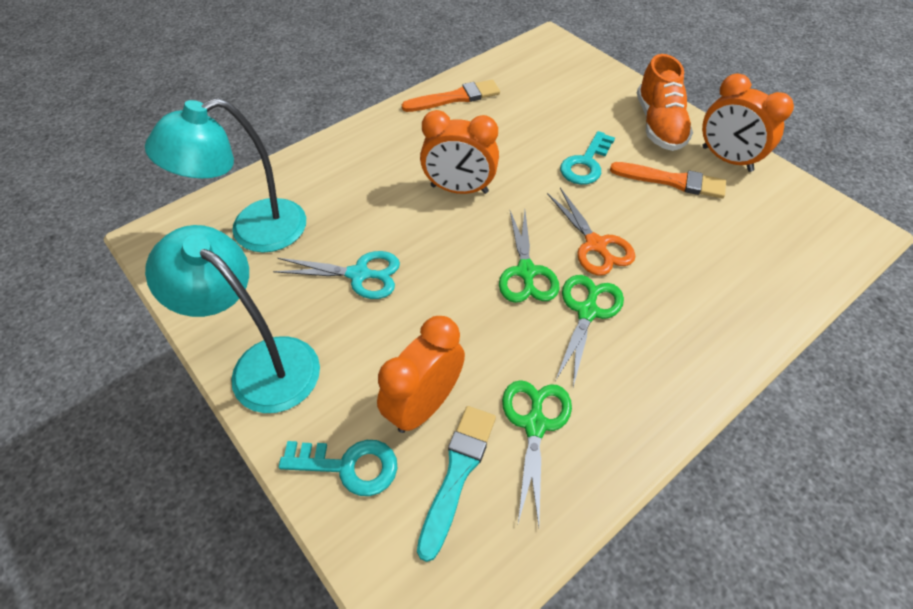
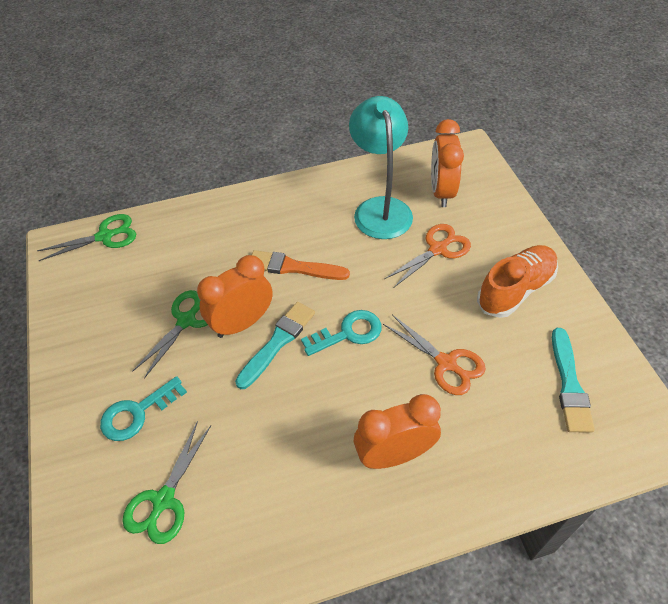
orange brush: [402,80,500,112] [610,162,726,198] = 2 -> [252,250,350,280] = 1
orange scissors: [547,188,635,276] = 1 -> [383,315,486,395] [384,224,471,288] = 2
turquoise brush: [417,406,496,562] = 1 -> [235,302,315,389] [552,328,595,433] = 2
turquoise lamp: [145,98,306,253] [145,225,320,413] = 2 -> [349,96,413,239] = 1
turquoise scissors: [273,251,400,299] = 1 -> none = 0

